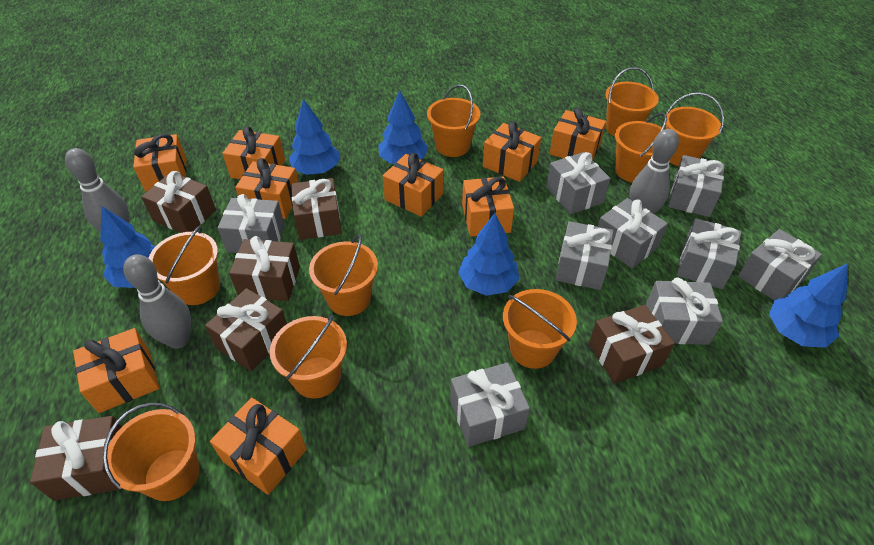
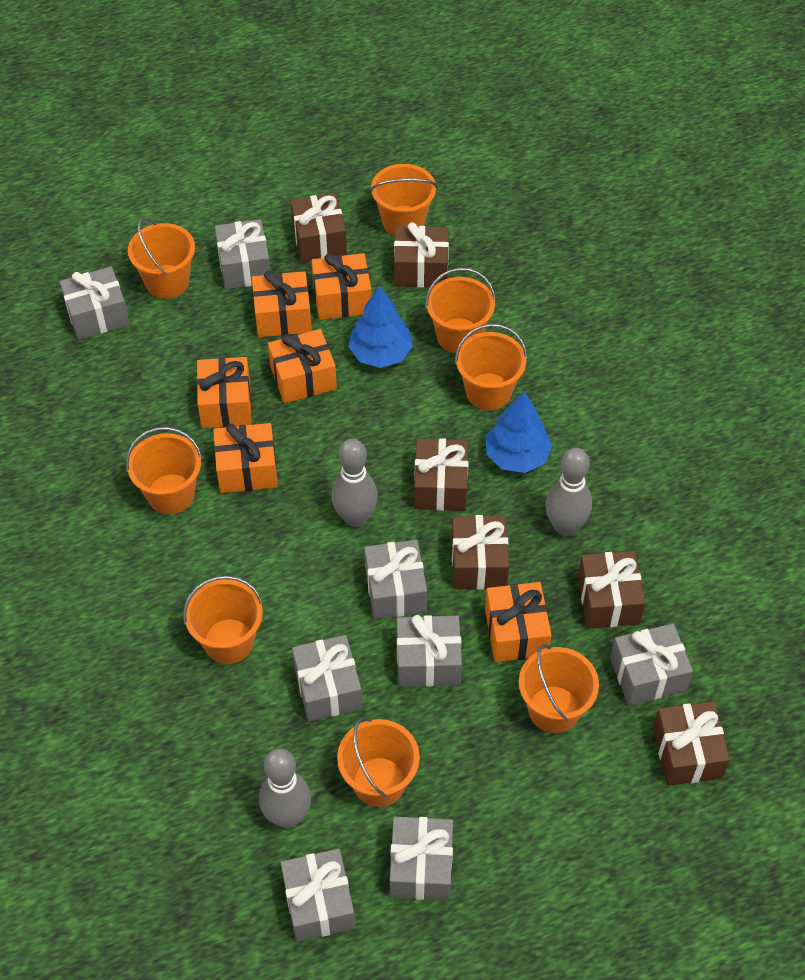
blue tree: [100,206,156,288] [289,99,340,175] [378,90,428,164] [458,213,519,296] [769,263,848,348] = 5 -> [348,286,413,368] [486,391,553,473] = 2
grey gift: [217,194,285,253] [450,362,530,447] [546,152,610,215] [556,221,614,290] [598,198,668,268] [646,277,723,345] [668,155,725,217] [677,218,742,289] [738,229,822,300] = 9 -> [60,267,130,340] [215,219,270,289] [281,849,355,942] [292,635,362,722] [364,540,427,619] [390,817,453,900] [397,615,462,687] [610,624,693,705] = 8
orange bucket: [103,403,200,501] [149,226,220,305] [270,315,347,399] [309,235,378,316] [427,84,480,157] [503,289,577,369] [605,67,659,137] [615,113,667,182] [666,93,724,166] = 9 -> [126,427,202,514] [128,218,195,299] [183,576,263,664] [337,717,420,807] [370,164,437,236] [425,268,496,353] [455,324,527,410] [519,644,599,733] = 8
orange gift: [73,328,159,413] [133,134,187,192] [210,397,307,495] [222,126,285,179] [235,158,299,219] [383,153,444,217] [462,177,514,237] [483,121,541,182] [550,108,606,160] = 9 -> [196,357,252,428] [213,423,278,493] [252,271,312,337] [268,329,337,403] [312,253,371,320] [485,582,552,662] = 6

